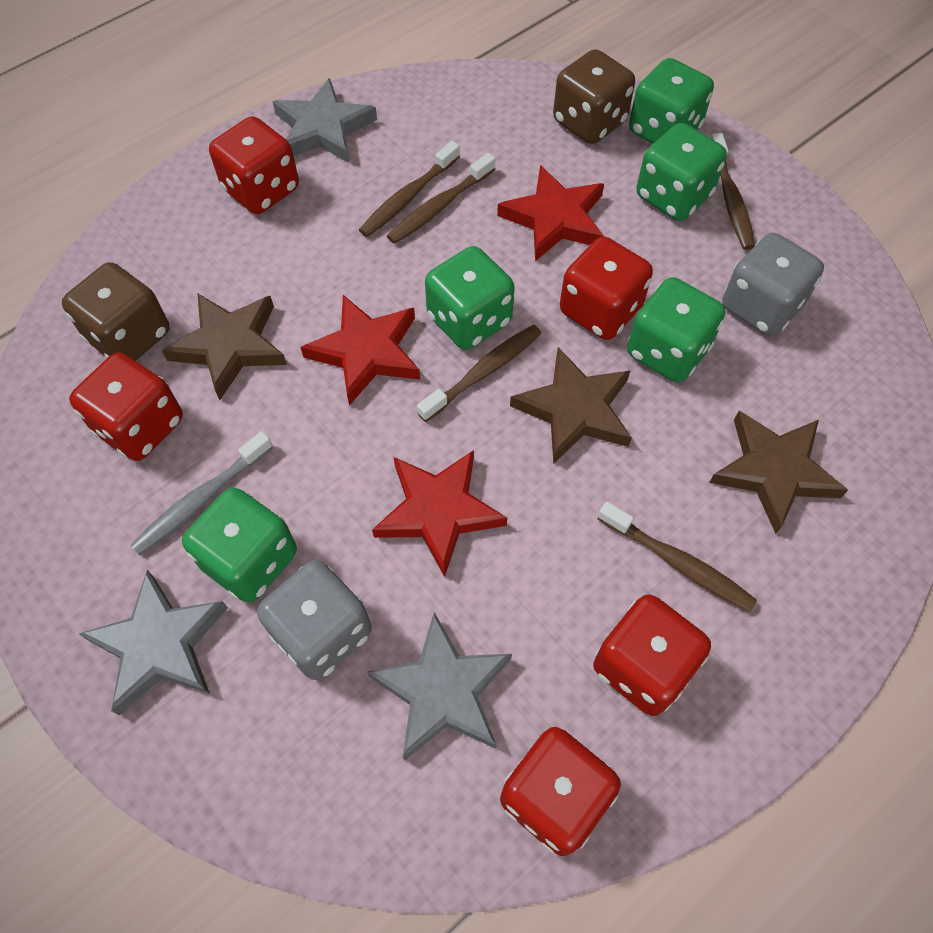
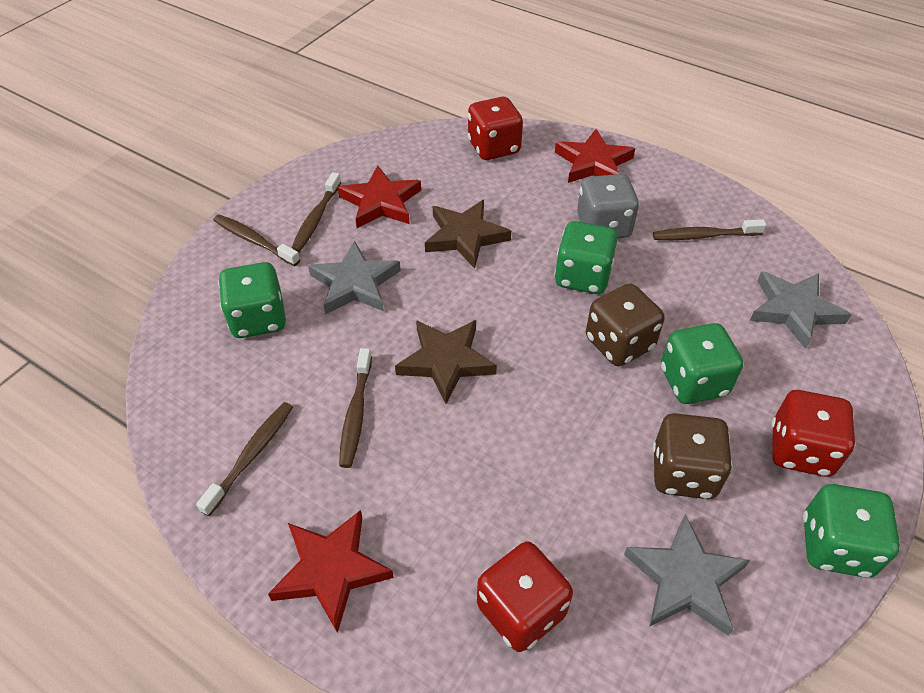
brown star: [161,294,287,400] [510,347,632,464] [709,411,848,534] = 3 -> [395,320,497,404] [425,200,511,268] = 2
green dice: [182,487,297,603] [425,246,515,350] [627,277,725,382] [629,58,714,144] [637,123,727,221] = 5 -> [218,262,286,338] [554,221,618,294] [661,323,743,404] [803,484,900,578] = 4
grey dice: [257,560,372,680] [722,233,824,336] = 2 -> [577,174,639,238] = 1
grey toothbrush: [131,431,273,555] = 1 -> none = 0
red dice: [69,352,183,461] [209,116,299,214] [500,727,621,856] [560,236,653,340] [593,594,711,716] = 5 -> [468,97,523,160] [477,542,573,652] [772,390,856,477] = 3

